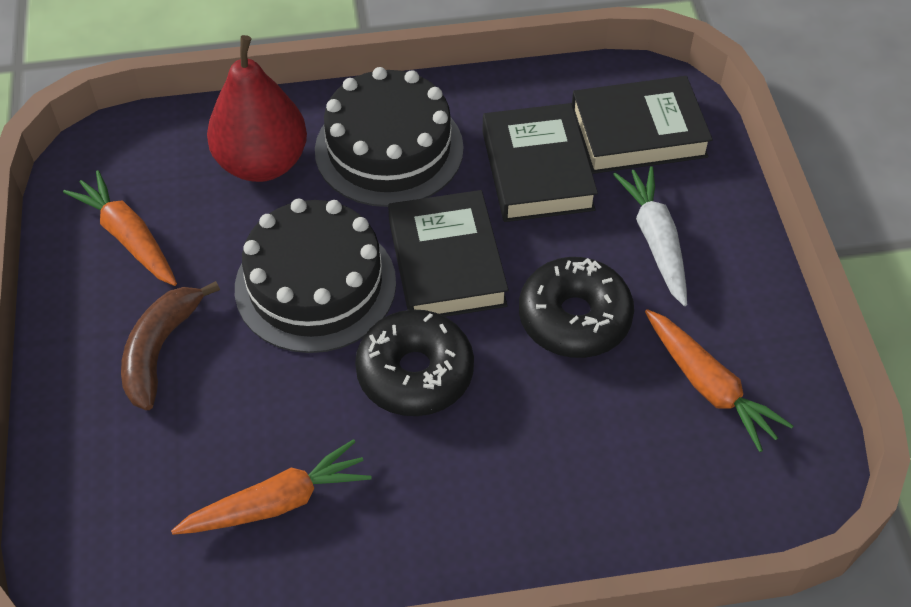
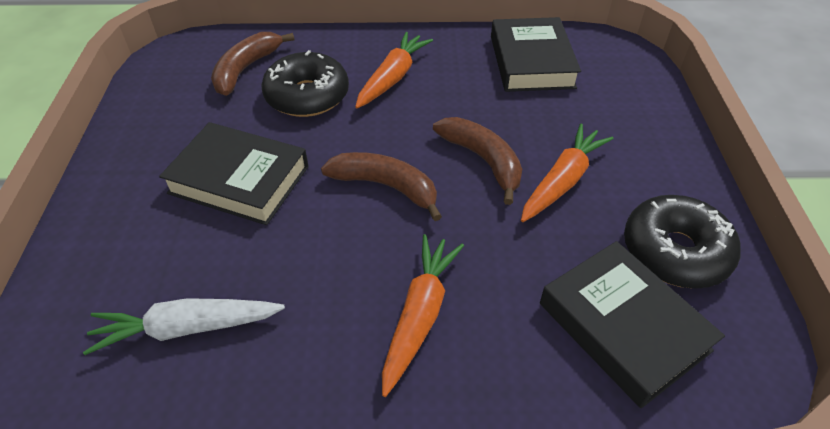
black cake: [235,199,396,353] [315,67,464,207] = 2 -> none = 0
brown banana: [121,281,220,410] = 1 -> [211,32,294,96] [321,152,442,221] [433,117,522,205] = 3
red pear: [207,35,307,182] = 1 -> none = 0

